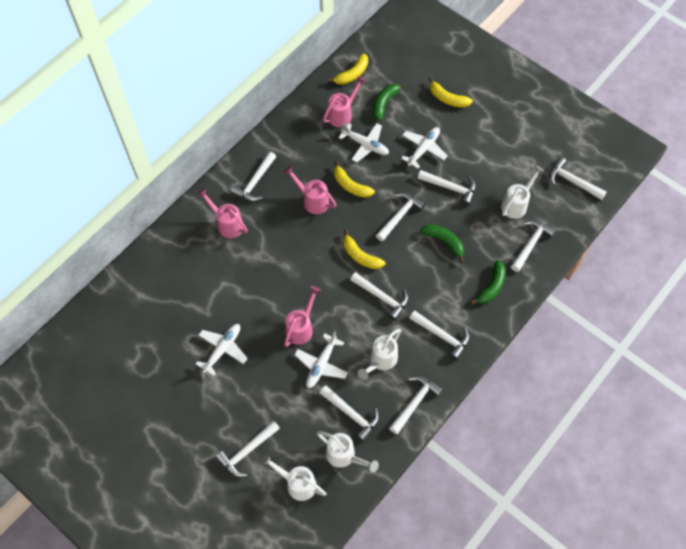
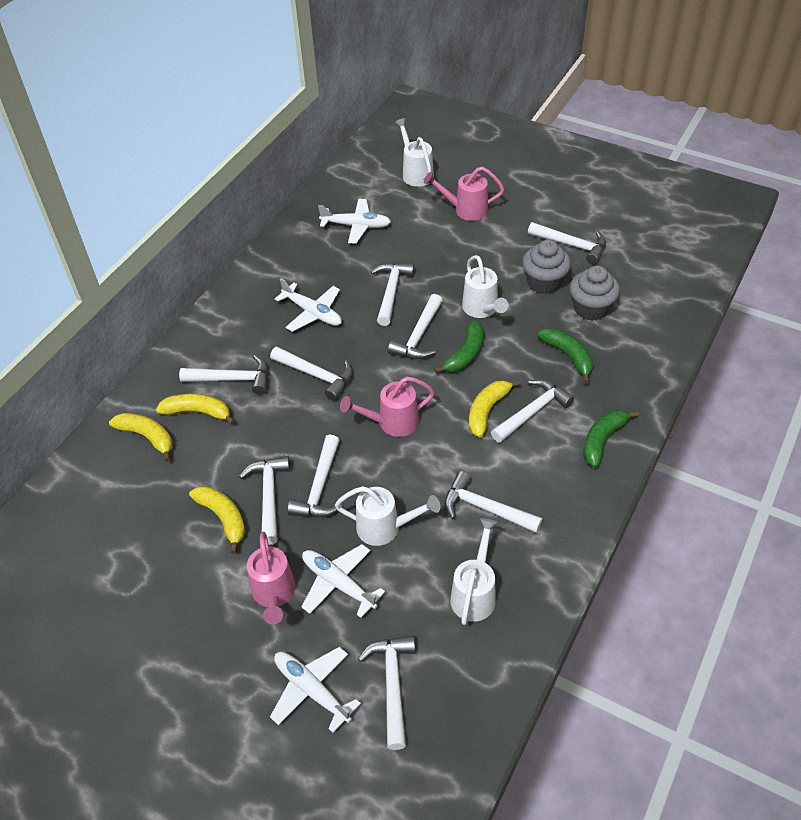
grey cupcake: none = 0 -> [522,240,571,294] [570,266,620,321] = 2
pink watering can: [197,188,248,238] [283,166,336,214] [284,286,321,347] [323,76,366,127] = 4 -> [247,532,296,625] [340,377,434,437] [424,167,504,221] = 3

